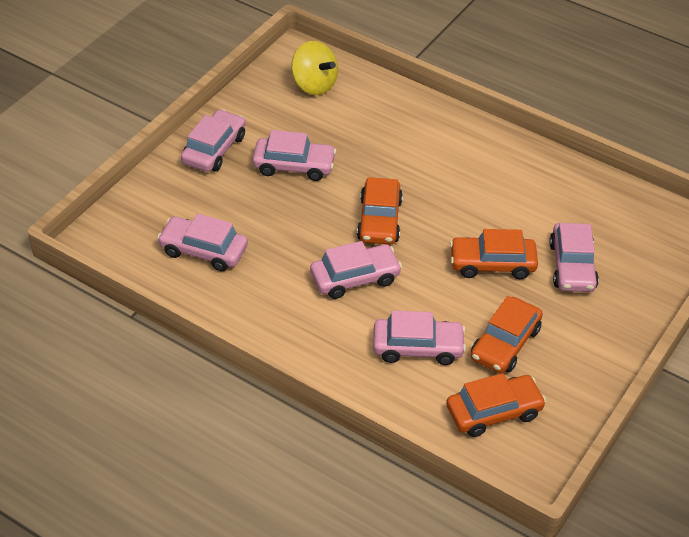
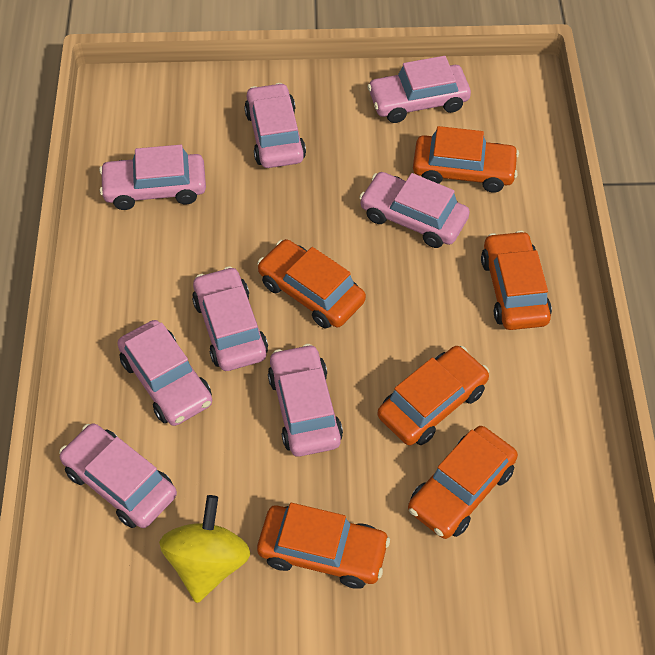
orange car: [357,177,403,245] [446,373,546,437] [450,229,538,279] [471,296,543,373] = 4 -> [257,239,366,329] [257,503,390,589] [378,346,489,445] [408,426,518,539] [413,126,519,192] [481,231,552,330] = 6
pink car: [157,214,248,271] [181,109,246,172] [252,130,336,181] [310,241,402,299] [373,311,466,365] [549,223,599,292] = 6 -> [59,423,177,528] [99,145,206,210] [117,320,212,426] [192,266,268,371] [244,83,306,168] [268,344,343,457] [359,172,470,248] [367,56,471,123] = 8

